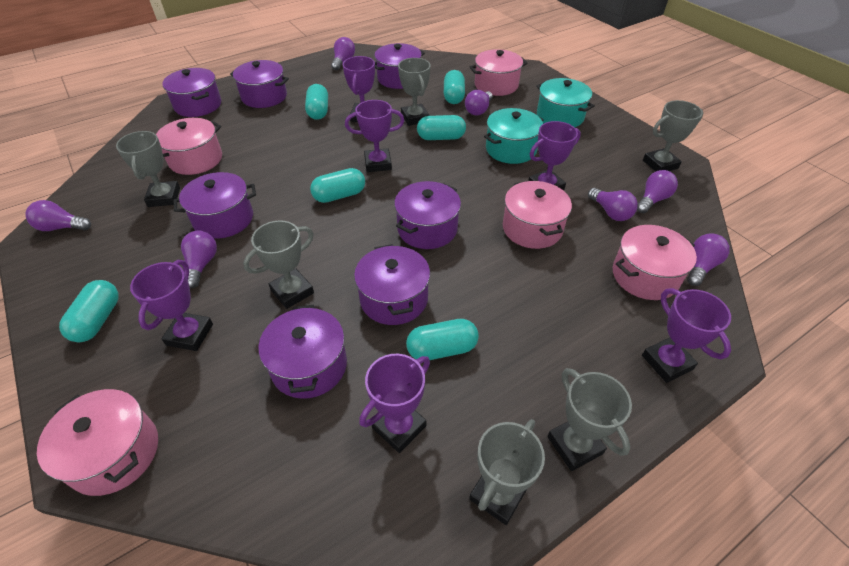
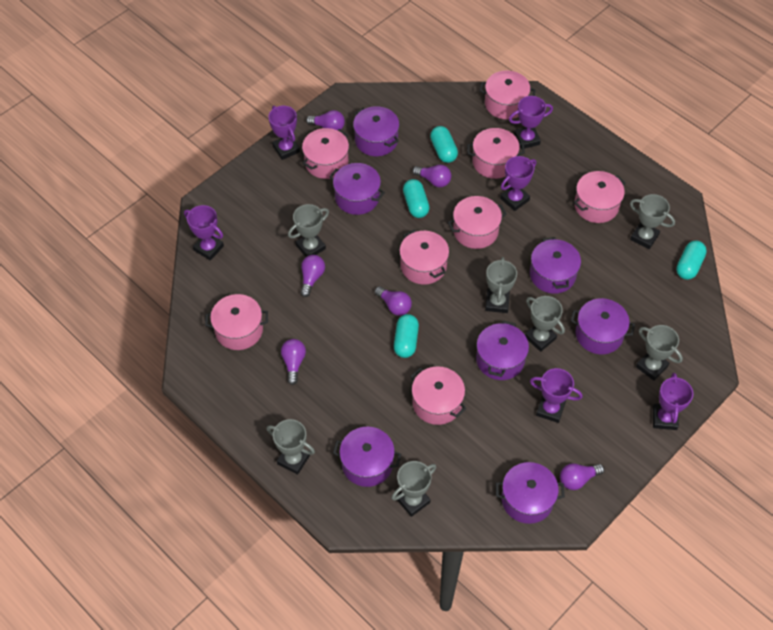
grey trophy: [116,131,180,207] [243,220,314,309] [398,58,431,126] [469,419,545,525] [547,368,632,471] [643,100,703,172] = 6 -> [266,419,315,475] [288,204,329,257] [391,461,436,517] [485,257,517,313] [525,296,565,352] [630,194,675,249] [636,325,683,381] = 7
pink pot: [37,389,158,496] [156,118,222,175] [469,49,527,96] [503,181,572,249] [613,225,697,300] = 5 -> [205,294,268,350] [302,128,349,179] [399,230,449,285] [410,366,467,425] [448,196,507,249] [467,128,525,179] [479,71,535,119] [574,171,626,223] = 8
purple light bulb: [25,200,91,231] [181,231,217,288] [331,37,355,70] [465,90,493,116] [588,188,638,221] [637,170,678,213] [687,233,730,286] = 7 -> [281,339,306,385] [300,255,325,297] [306,110,345,130] [375,286,412,316] [412,165,451,187] [560,463,604,490] = 6
turquoise capsule: [59,280,119,342] [305,84,328,120] [310,168,365,203] [406,319,479,360] [417,115,466,140] [444,70,465,104] = 6 -> [394,314,419,358] [403,179,430,218] [430,126,458,163] [676,241,707,280] = 4
turquoise pot: [484,108,544,164] [536,78,595,127] = 2 -> none = 0

